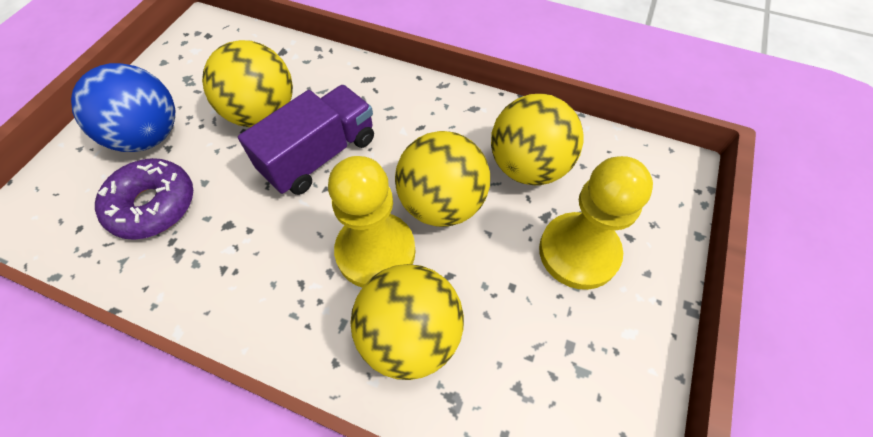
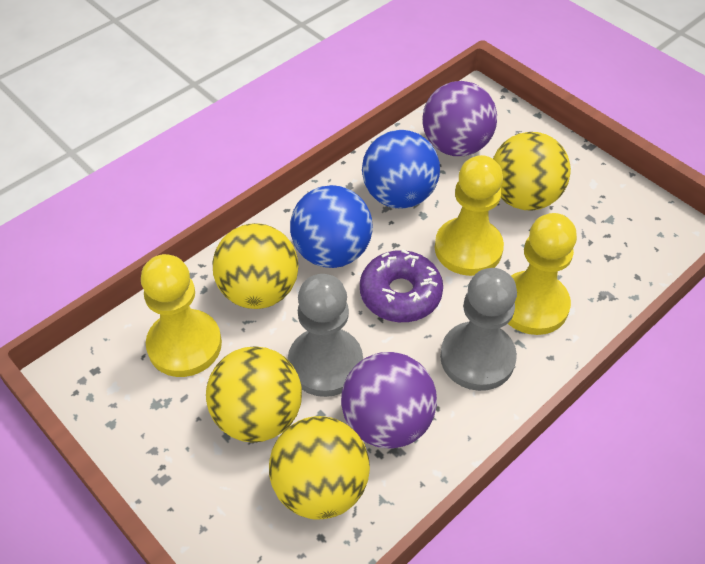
blue ball: [71,63,175,152] = 1 -> [290,185,373,268] [362,130,440,208] = 2
grey pawn: none = 0 -> [288,274,363,397] [440,268,517,391] = 2
purple ball: none = 0 -> [341,352,437,449] [422,81,497,156] = 2
purple truck: [238,85,374,195] = 1 -> none = 0
yellow pawn: [328,156,416,288] [539,156,653,290] = 2 -> [141,254,222,377] [435,155,504,276] [508,213,577,335] = 3

